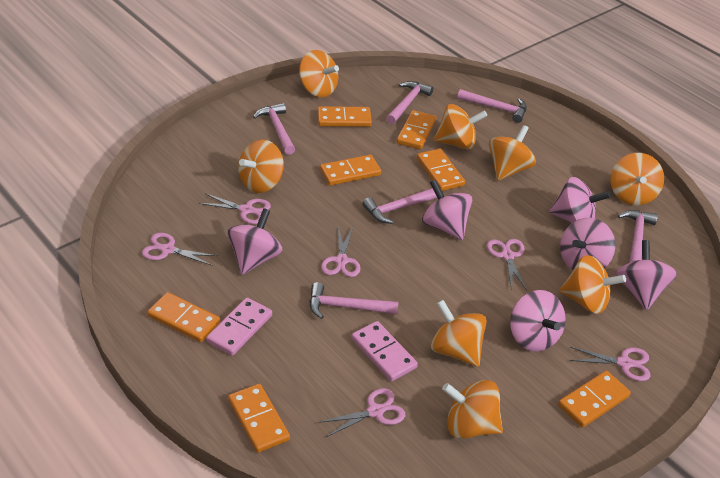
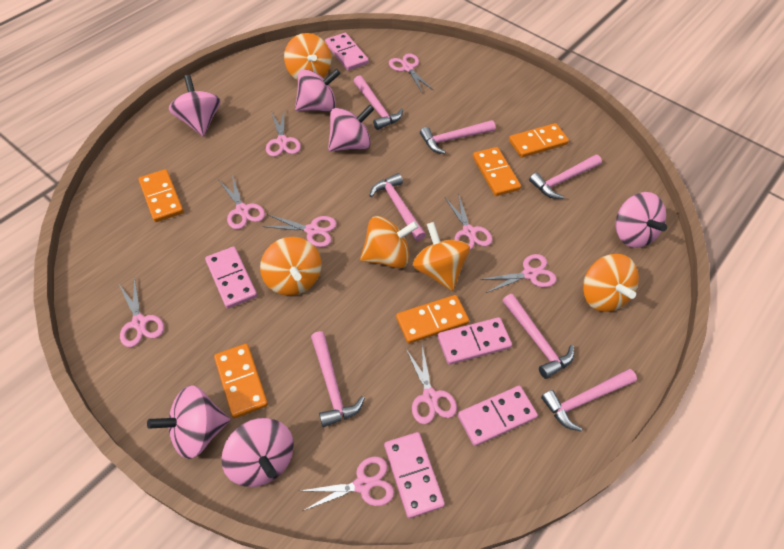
orange domino: [147,292,220,342] [228,384,290,453] [318,106,372,127] [320,155,381,186] [397,110,436,150] [417,149,465,191] [558,371,631,428] = 7 -> [139,169,184,222] [214,344,268,418] [396,295,469,344] [473,147,521,196] [509,123,569,158] = 5
orange spinning top: [238,140,284,193] [299,50,339,97] [431,300,487,367] [433,104,487,150] [442,380,503,439] [489,125,536,181] [559,255,626,314] [610,153,664,205] = 8 -> [260,237,321,296] [284,33,331,80] [360,216,419,268] [413,222,470,291] [583,254,639,312] = 5
pink domino: [206,297,272,356] [351,321,418,381] = 2 -> [205,247,257,309] [325,33,369,71] [384,432,445,518] [437,317,512,365] [458,386,538,446] = 5
pink hammer: [253,103,295,155] [309,282,399,319] [362,188,437,224] [386,81,433,124] [457,89,527,123] [618,210,658,263] = 6 -> [311,331,365,427] [354,75,403,130] [369,173,426,241] [420,120,495,154] [502,294,574,379] [529,155,602,199] [541,369,637,431] = 7
pink scissors: [142,233,218,266] [199,193,271,224] [319,388,405,437] [321,227,361,277] [487,239,527,291] [570,347,650,381] = 6 -> [119,277,164,347] [219,175,265,229] [262,214,337,247] [266,111,301,157] [300,456,394,511] [389,54,434,92] [406,345,457,424] [445,193,492,250] [480,254,556,293] = 9

